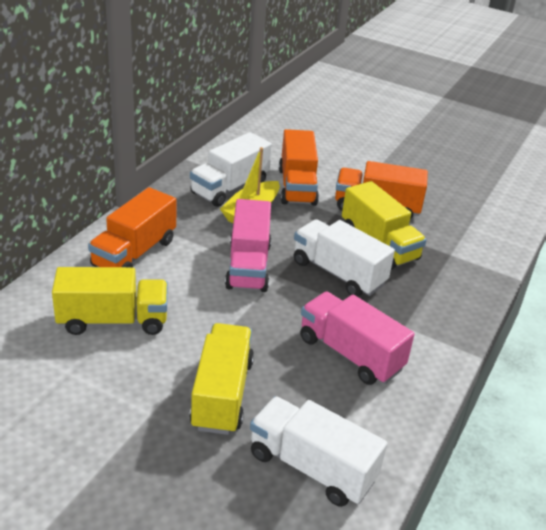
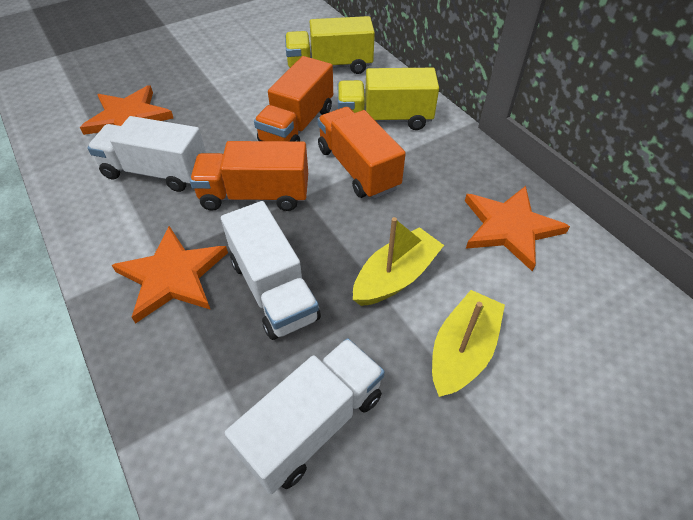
orange star: none = 0 -> [80,85,173,135] [112,226,228,324] [465,186,570,271] = 3
pink truck: [225,199,271,292] [300,292,415,385] = 2 -> none = 0
yellow boat: [220,147,280,223] = 1 -> [353,217,444,306] [432,290,505,397] = 2
yellow truck: [52,267,168,335] [190,323,254,435] [342,181,427,269] = 3 -> [285,16,375,74] [338,68,439,130] = 2

